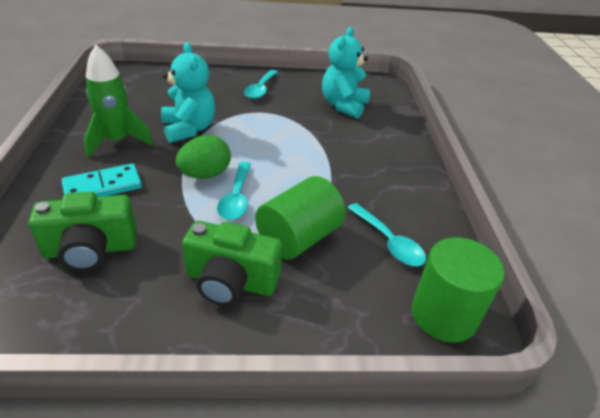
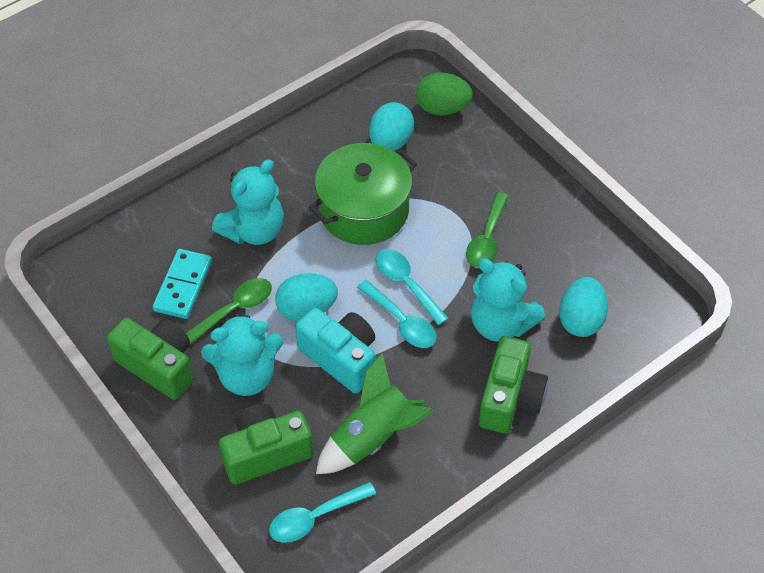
green camera: [29,192,137,271] [182,221,282,306] = 2 -> [107,318,193,400] [219,404,313,485] [479,336,548,434] = 3
green cylinder: [255,176,346,260] [412,237,505,343] = 2 -> none = 0
green pot: none = 0 -> [309,143,417,245] = 1
green spoon: none = 0 -> [186,278,272,345] [466,192,509,268] = 2
turquoise camera: none = 0 -> [295,308,375,394] = 1
turquoise egg: none = 0 -> [275,273,338,322] [369,102,414,151] [559,277,608,337] = 3
turquoise teddy bear: [161,42,215,143] [322,27,370,119] = 2 -> [201,313,283,396] [212,159,284,245] [471,258,545,342] = 3

